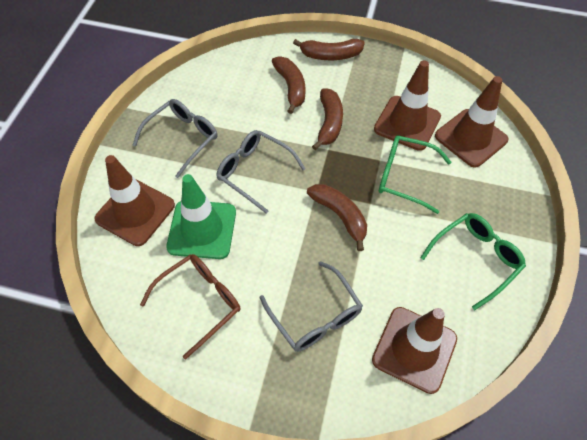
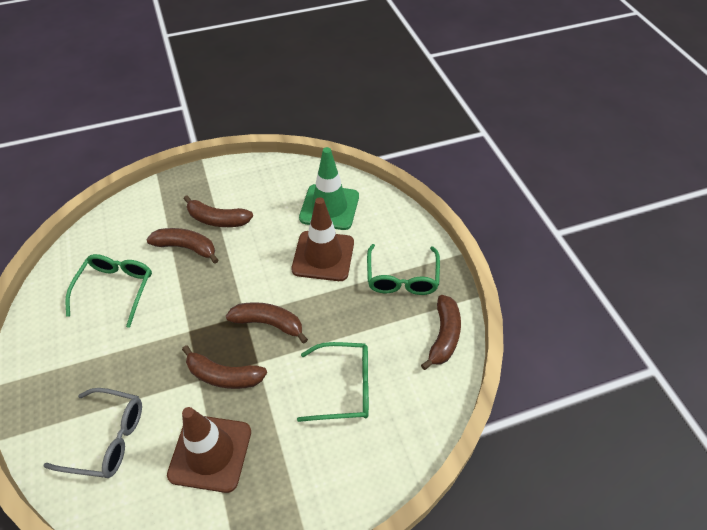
brown banana: [272,56,305,114] [293,39,365,60] [307,184,367,251] [312,89,343,150] = 4 -> [146,228,219,264] [182,345,267,389] [184,195,253,227] [226,302,308,343] [421,295,461,370] = 5
brown glasses: [140,254,241,359] = 1 -> none = 0
brown traffic cone: [94,155,175,246] [372,307,457,394] [374,60,441,151] [435,76,509,168] = 4 -> [167,407,251,493] [292,197,354,281] = 2
green glasses: [379,136,451,214] [420,213,526,310] = 2 -> [66,254,152,328] [297,342,369,422] [367,244,440,295] = 3
grey glasses: [132,99,218,178] [216,130,306,214] [260,261,363,352] = 3 -> [43,388,142,478] = 1

